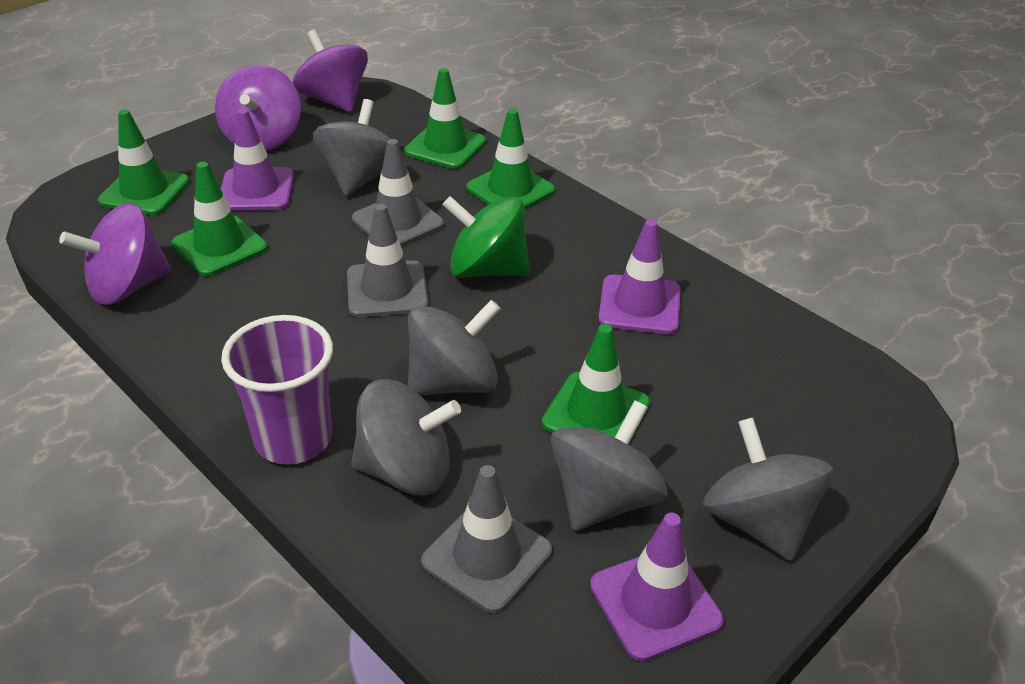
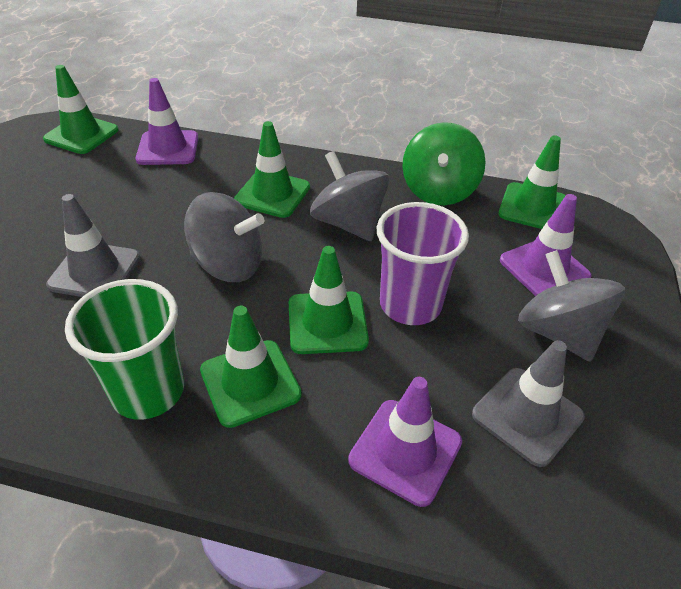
green cup: none = 0 -> [65,279,184,420] = 1
grey spinning top: [313,99,402,196] [351,379,461,495] [408,300,501,396] [551,400,668,531] [703,417,833,561] = 5 -> [184,192,264,282] [310,151,390,241] [518,250,625,362] = 3
grey traffic cone: [347,204,429,317] [352,139,444,247] [421,465,552,613] = 3 -> [46,194,140,297] [472,340,585,467] = 2
purple spinning top: [59,204,171,305] [215,64,301,151] [293,30,368,112] = 3 -> none = 0

